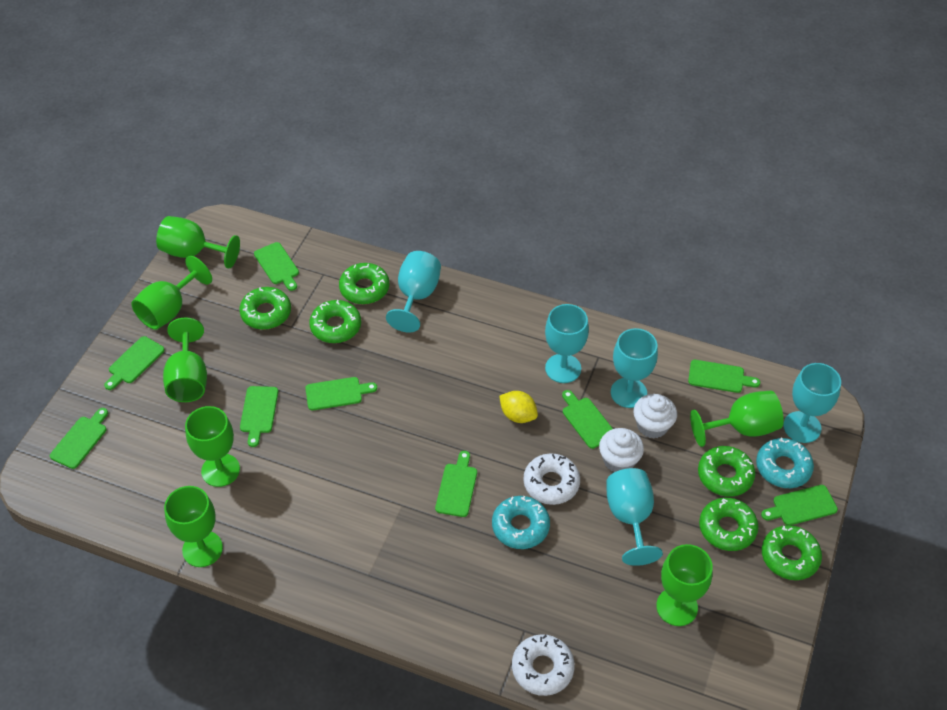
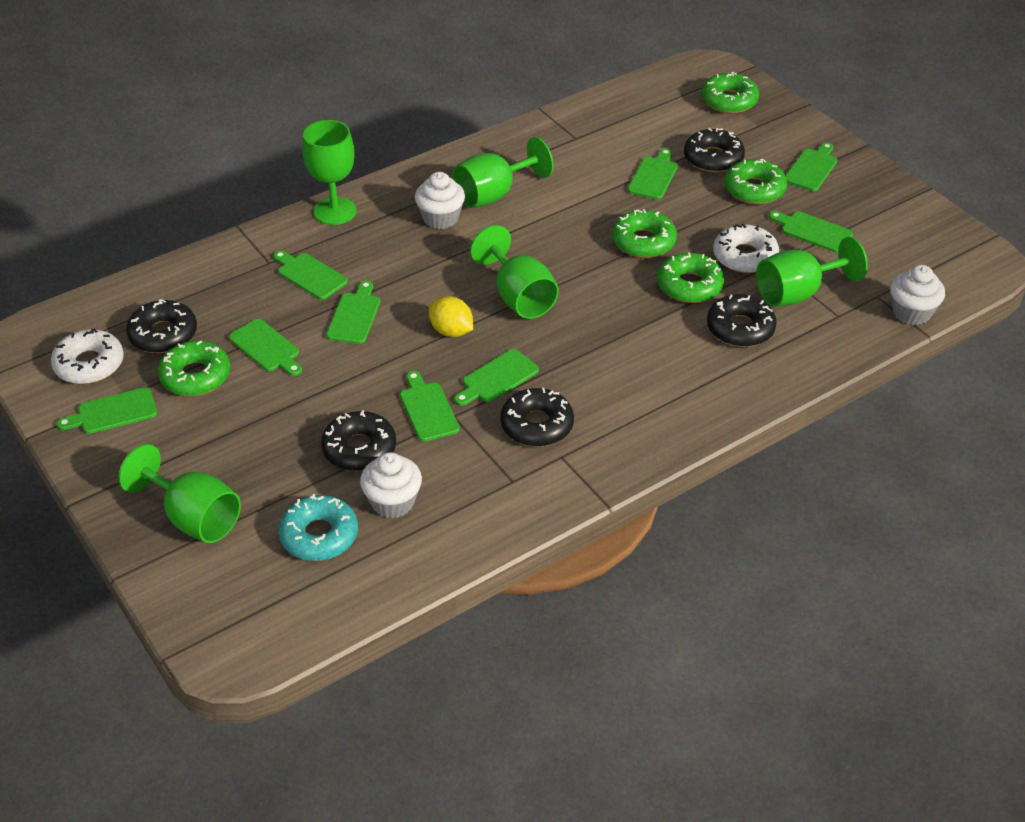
black donut: none = 0 -> [126,299,197,353] [321,410,396,471] [500,388,574,447] [684,128,745,173] [707,294,777,347] = 5
green donut: [239,287,291,330] [309,300,361,343] [339,263,389,304] [698,446,755,497] [699,498,758,551] [762,525,822,580] = 6 -> [158,341,230,396] [612,209,677,258] [657,253,724,303] [701,72,759,114] [725,159,787,204] = 5
green goblet: [131,256,212,330] [156,216,240,269] [163,318,207,402] [164,486,223,567] [185,406,240,487] [656,544,713,626] [690,391,784,447] = 7 -> [118,444,241,543] [302,120,357,225] [452,137,553,208] [470,225,559,319] [756,237,868,307] = 5
turquoise donut: [492,496,550,549] [756,438,814,488] = 2 -> [278,494,358,561] = 1
turquoise goblet: [386,251,441,333] [545,304,589,383] [606,468,663,566] [611,328,658,408] [783,363,841,443] = 5 -> none = 0
white cupcake: [599,428,644,472] [633,394,677,439] = 2 -> [360,452,422,518] [415,172,465,229] [890,265,945,325] = 3

